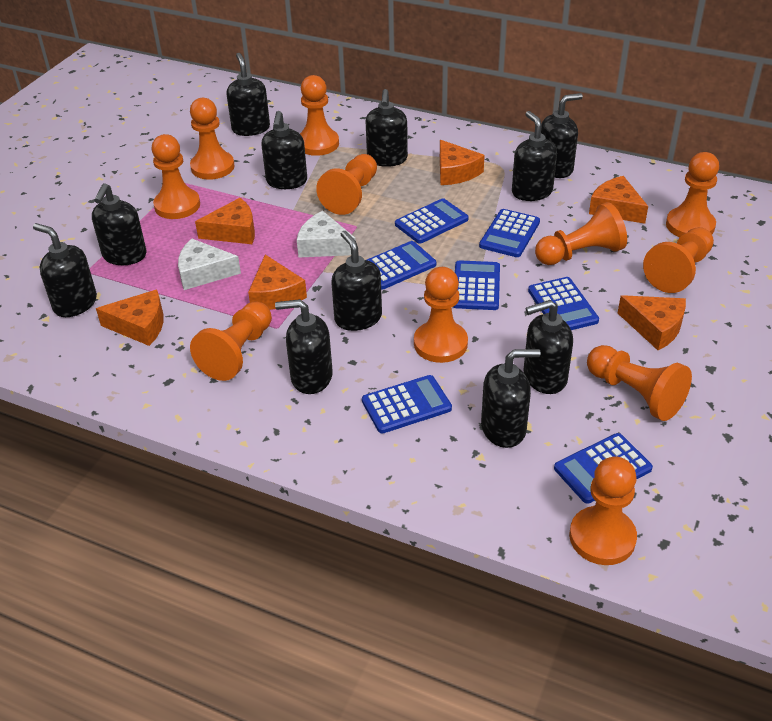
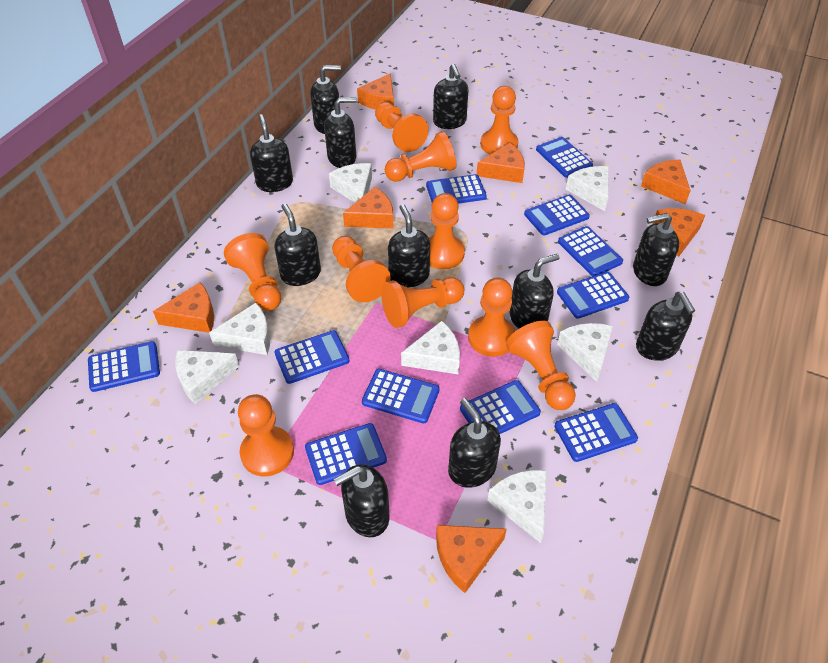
blue calculator: [362,375,452,434] [367,241,436,290] [395,198,469,244] [453,260,500,310] [479,209,540,257] [528,277,599,330] [554,433,653,504] = 7 -> [88,341,160,392] [274,330,350,384] [305,423,387,485] [362,369,440,423] [426,174,487,204] [460,380,541,434] [524,195,590,235] [536,137,593,178] [554,403,638,462] [557,272,629,319] [558,226,623,276] = 11
orange cheese: [96,290,163,346] [195,198,255,244] [248,255,307,310] [440,140,485,185] [589,176,648,224] [618,295,686,350] = 6 -> [153,282,214,333] [343,187,393,229] [357,73,394,110] [436,525,507,593] [477,143,525,183] [641,160,691,204] [653,208,705,257] = 7
orange pawn: [152,134,200,219] [190,98,235,180] [190,301,272,381] [300,75,339,156] [316,154,377,215] [414,267,468,363] [535,202,627,265] [569,456,637,565] [587,345,692,421] [643,227,714,293] [666,152,719,237] = 11 -> [224,233,282,311] [238,394,294,477] [332,236,391,302] [375,102,428,152] [381,277,464,328] [385,131,457,182] [429,193,465,269] [468,277,515,357] [481,86,518,154] [506,321,576,410] = 10
white cheese: [178,238,241,290] [297,211,356,258] = 2 -> [175,350,239,404] [209,303,270,355] [329,163,372,202] [401,321,460,374] [487,470,547,543] [557,323,613,382] [566,166,609,211] = 7

